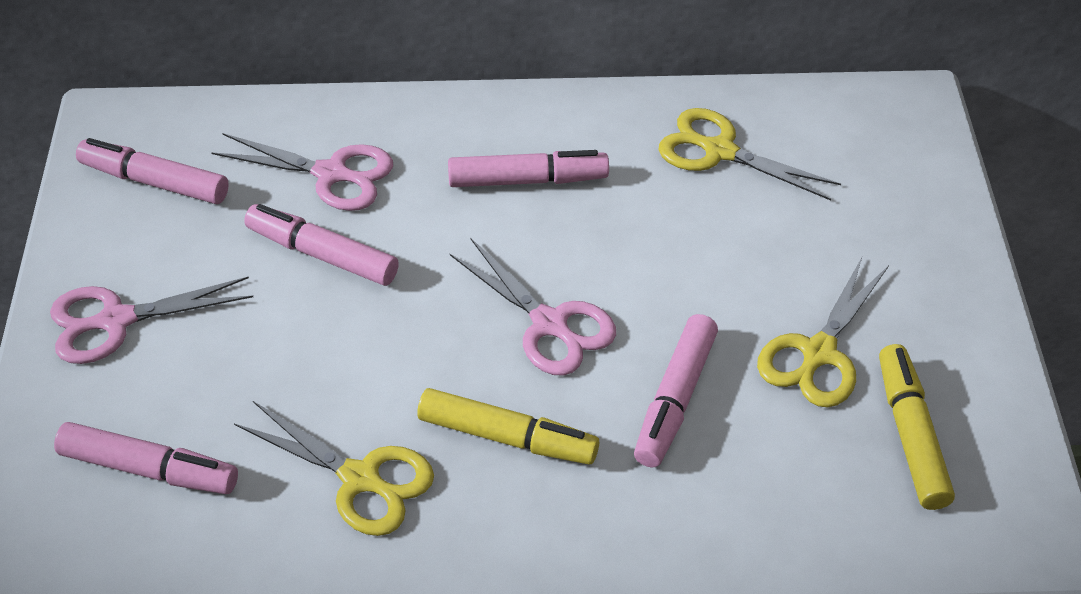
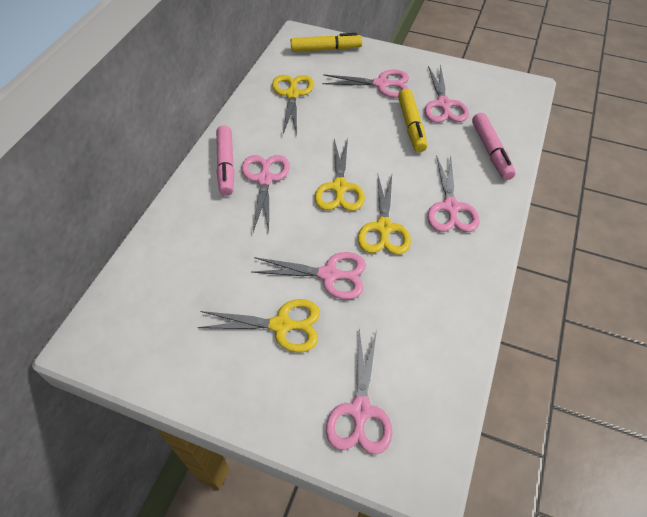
pink marker: [54,422,238,494] [76,138,229,204] [244,204,399,286] [448,150,609,187] [634,314,718,468] = 5 -> [216,125,235,196] [472,113,516,180] = 2
pink scissors: [50,277,253,364] [211,133,393,211] [450,238,616,376] = 3 -> [242,155,290,232] [252,252,366,299] [322,69,409,98] [326,330,392,454] [424,64,469,123] [427,155,480,232] = 6
yellow scissors: [234,401,434,536] [659,108,841,201] [757,258,889,408] = 3 -> [197,299,320,353] [272,75,314,134] [315,138,365,211] [358,175,411,255] = 4

